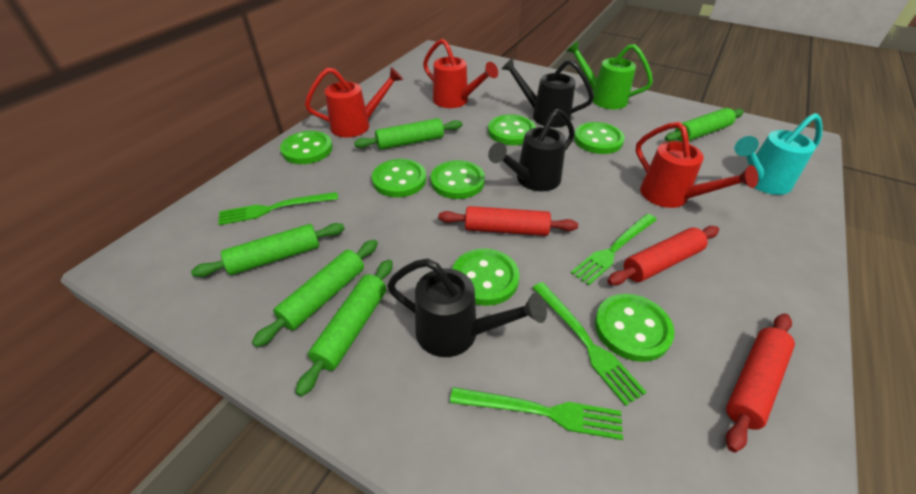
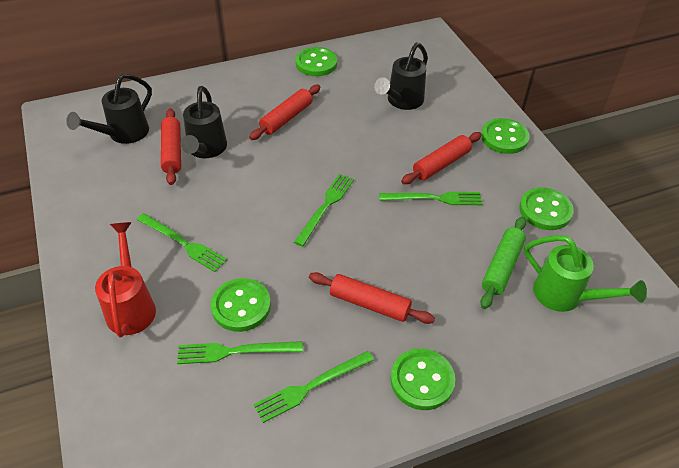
green button: [280,131,333,164] [372,159,426,197] [431,160,485,199] [452,248,520,306] [488,114,536,145] [574,122,625,154] [595,294,674,362] = 7 -> [211,278,271,332] [295,47,337,76] [390,349,455,410] [481,118,530,154] [519,187,574,230] = 5
green fork: [218,192,338,225] [450,387,623,440] [532,282,647,406] [571,214,657,285] = 4 -> [137,213,227,272] [177,341,303,364] [254,351,374,423] [294,174,354,247] [379,192,482,205] = 5
green rolling pin: [191,223,345,277] [252,239,378,347] [295,259,393,397] [354,118,462,150] [665,108,744,142] = 5 -> [480,217,526,309] = 1
red rolling pin: [438,206,578,236] [607,226,719,285] [726,313,795,452] = 3 -> [161,108,181,185] [249,85,320,140] [309,272,435,324] [401,132,482,184] = 4
red watering can: [305,67,403,137] [423,39,498,108] [636,122,758,208] = 3 -> [95,222,156,338] = 1
turquoise watering can: [734,113,823,195] = 1 -> none = 0

